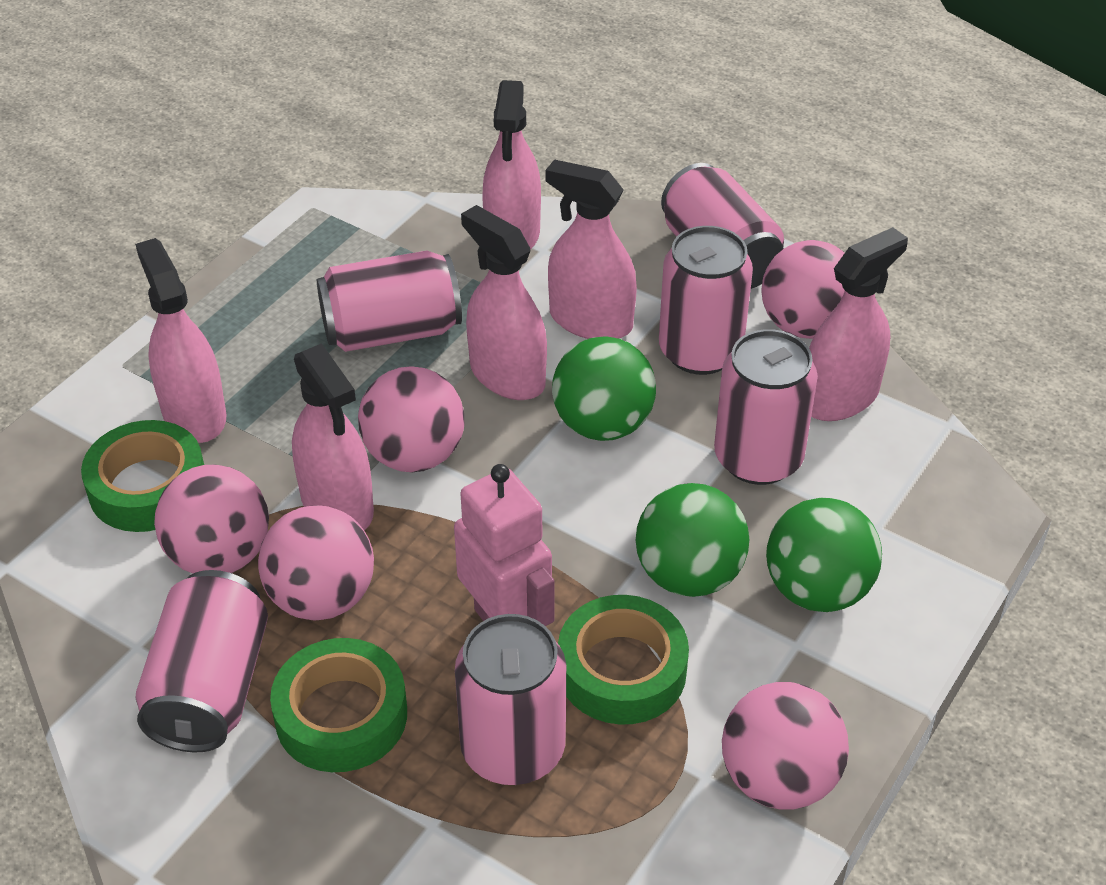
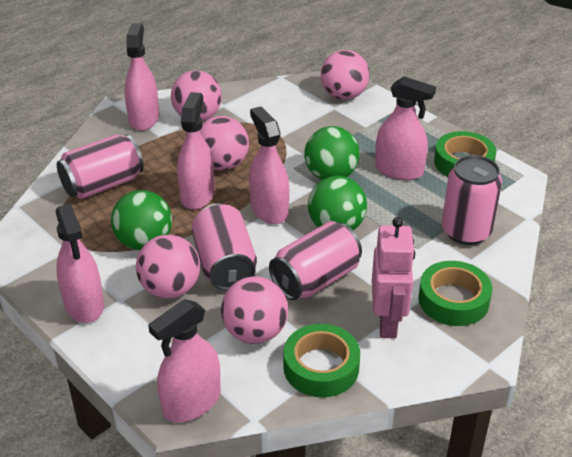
pink can: [136,570,268,753] [317,251,462,352] [455,614,566,785] [659,226,753,375] [661,163,784,289] [714,329,818,485] = 6 -> [57,134,144,199] [192,204,257,291] [269,221,362,300] [442,155,502,245] = 4

